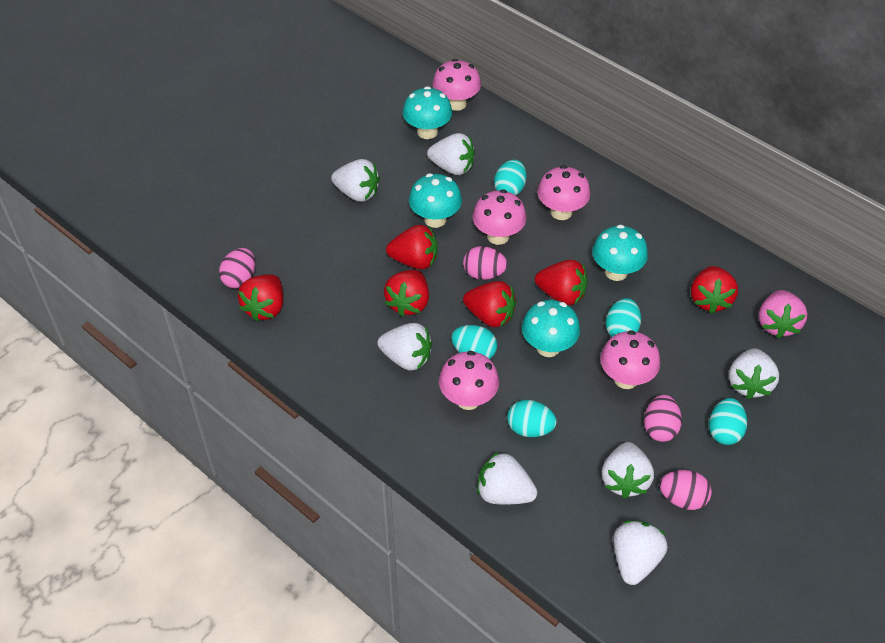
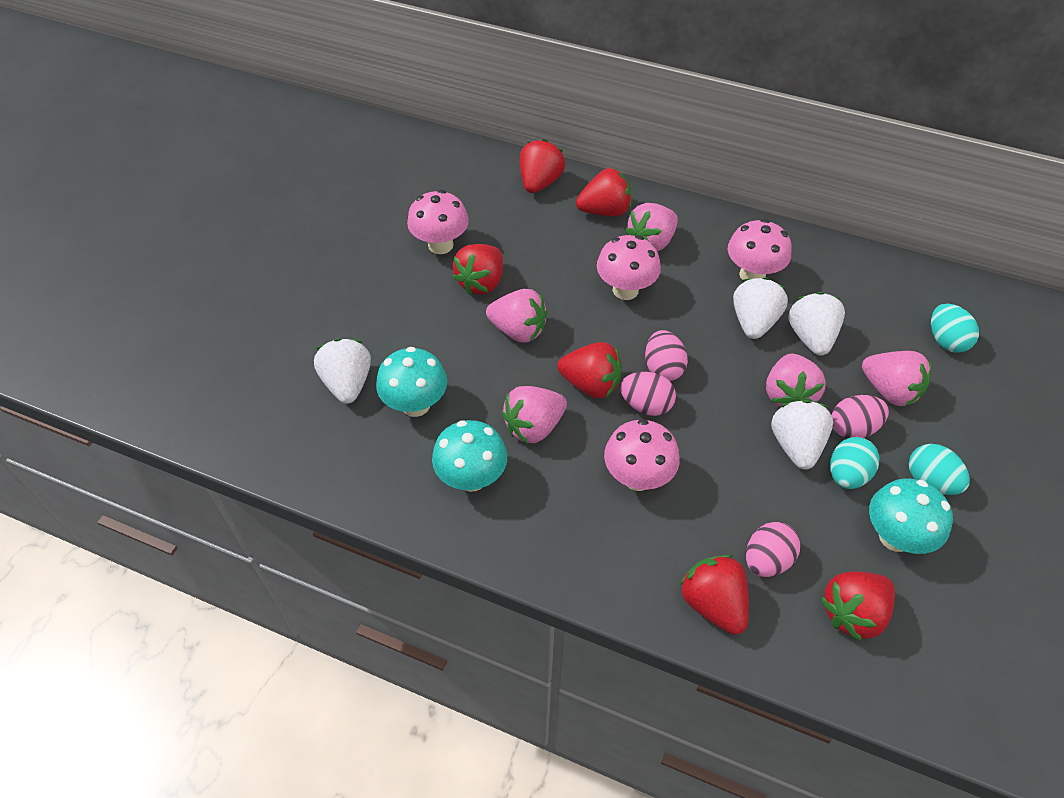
pink mushroom: [433,59,481,111] [439,351,499,410] [473,190,526,245] [537,165,590,220] [600,330,660,389] = 5 -> [407,190,469,254] [597,235,661,300] [604,419,680,491] [728,219,792,280] = 4
pink strawberry: [759,290,808,339] = 1 -> [486,289,547,343] [502,386,567,444] [625,203,678,252] [766,354,826,407] [862,351,932,406] = 5
turquoise egg: [451,325,497,359] [494,160,527,195] [507,400,557,437] [606,298,641,337] [709,398,747,445] = 5 -> [830,437,880,489] [909,444,970,495] [931,304,979,353] = 3
turquoise mushroom: [403,86,452,139] [409,173,462,228] [522,300,580,357] [592,225,648,281] = 4 -> [376,347,447,417] [432,420,507,492] [869,479,953,554] = 3
white strawberry: [331,159,380,202] [377,323,432,371] [427,133,475,175] [477,452,537,505] [602,442,654,499] [613,521,668,585] [729,348,779,399] = 7 -> [314,338,371,404] [733,277,788,339] [771,400,833,469] [788,292,845,355] = 4

